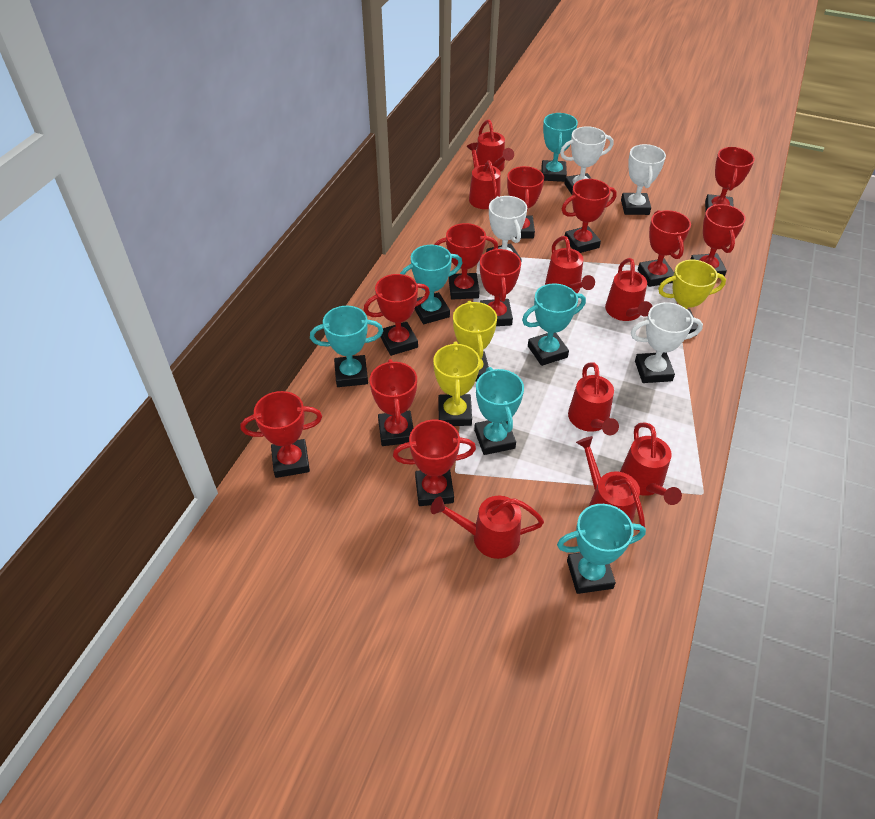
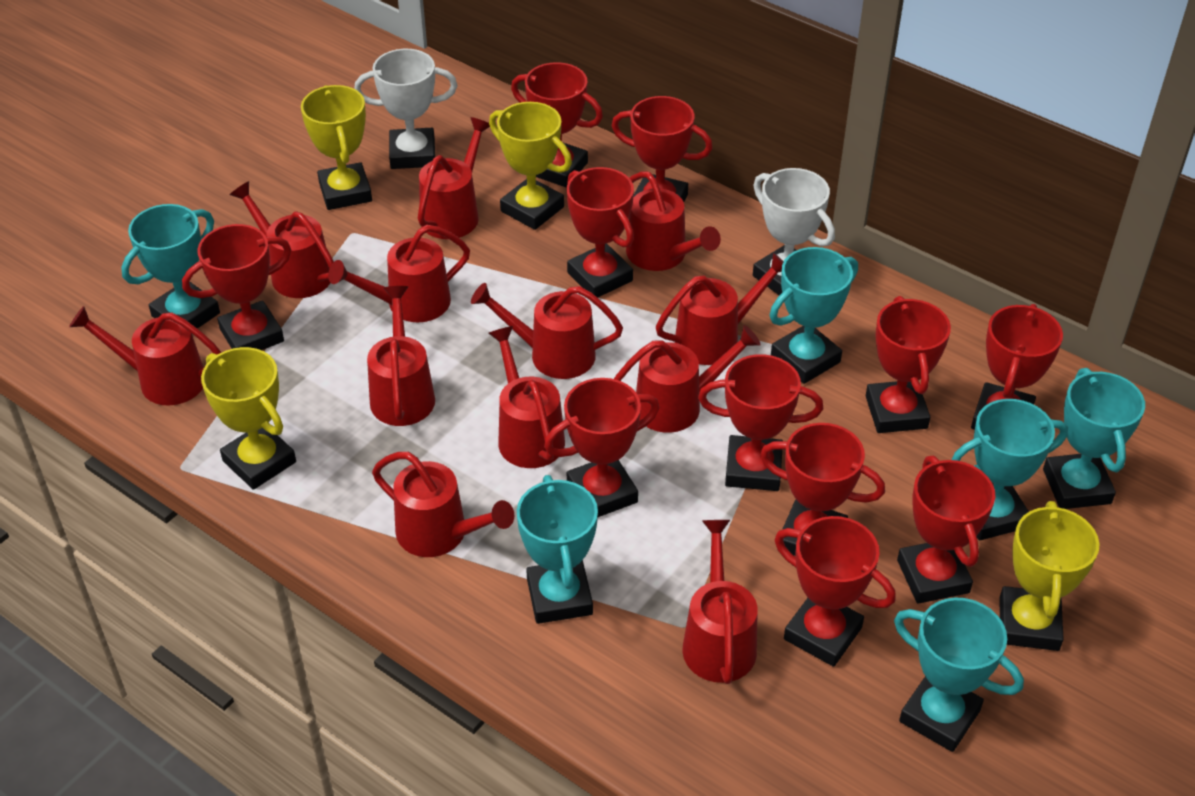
red watering can: [431,496,544,559] [467,143,501,209] [476,119,514,172] [545,236,595,293] [568,362,619,435] [576,436,645,531] [605,258,652,321] [620,422,682,505] = 8 -> [69,306,222,406] [230,181,334,298] [328,225,470,322] [367,286,435,426] [372,452,514,557] [418,117,490,239] [471,283,623,379] [488,326,565,468] [614,325,761,433] [626,171,721,271] [656,253,784,365] [682,520,758,684] = 12
white trophy: [486,196,527,260] [560,126,614,194] [621,144,666,215] [631,302,703,383] = 4 -> [354,49,457,169] [753,168,835,296] = 2
yellow trophy: [433,342,480,426] [453,301,497,382] [658,260,726,336] = 3 -> [201,347,296,490] [301,85,372,210] [489,102,572,230] [999,501,1099,651] = 4

